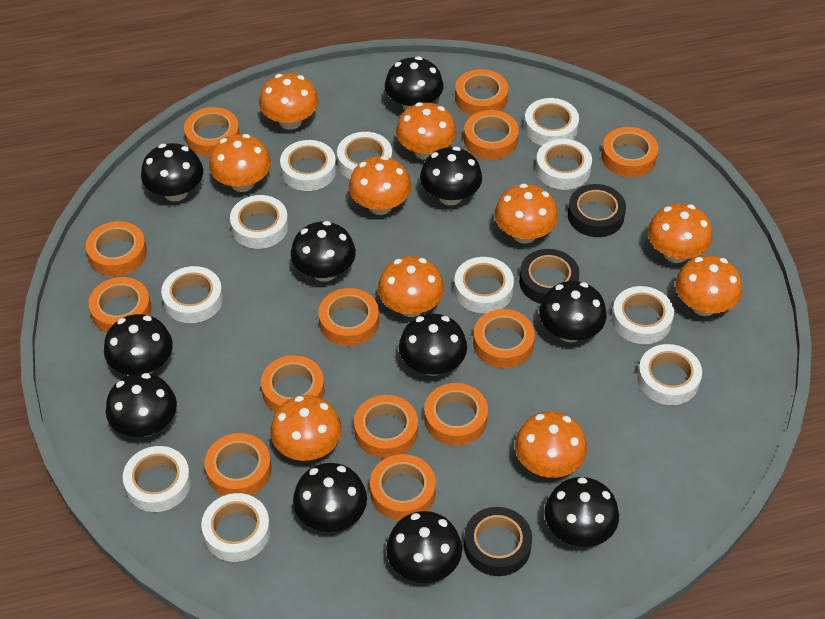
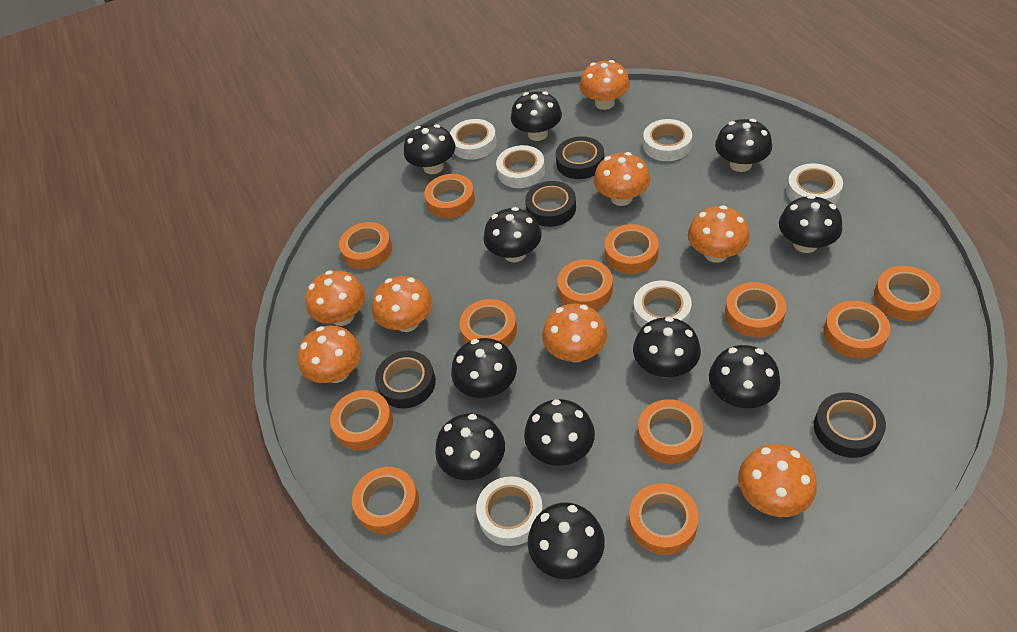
black tape: [464,507,532,576] [519,249,579,304] [568,184,626,237] = 3 -> [375,351,436,409] [525,181,576,227] [556,136,604,179] [814,392,886,458] = 4
orange mushroom: [209,134,271,192] [259,73,319,130] [270,395,342,461] [349,156,411,215] [378,256,444,317] [396,102,457,160] [494,184,558,244] [515,411,587,478] [648,203,712,263] [675,255,742,316] = 10 -> [298,326,361,383] [305,270,365,326] [372,276,432,332] [542,304,607,362] [579,60,630,110] [594,152,650,206] [688,205,750,263] [738,444,817,517] = 8
orange tape: [86,221,147,276] [88,277,152,333] [184,107,240,157] [205,433,272,496] [261,355,325,413] [318,288,379,346] [354,395,418,458] [370,454,436,521] [424,383,488,446] [455,69,508,116] [464,110,519,160] [473,309,535,368] [601,127,658,177] = 13 -> [330,390,393,451] [339,222,392,269] [352,467,419,534] [424,174,475,218] [460,299,517,347] [557,259,613,310] [605,224,659,274] [629,483,699,555] [638,399,703,464] [725,282,786,338] [823,301,890,358] [874,266,941,321] = 12
white tape: [123,446,191,512] [161,266,223,323] [201,493,270,562] [230,195,288,249] [280,140,336,191] [337,132,392,179] [454,257,514,313] [524,98,579,146] [536,139,592,190] [612,286,674,344] [637,344,702,405] = 11 -> [450,119,497,160] [476,476,543,546] [496,145,545,188] [634,281,692,328] [643,119,692,161] [786,163,843,205] = 6

